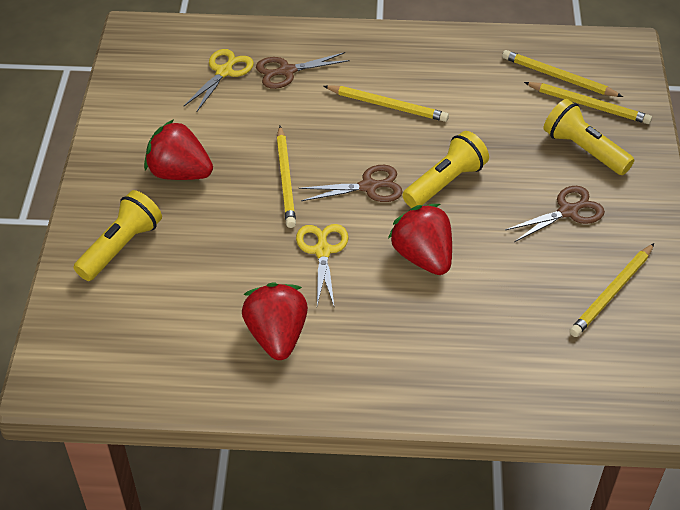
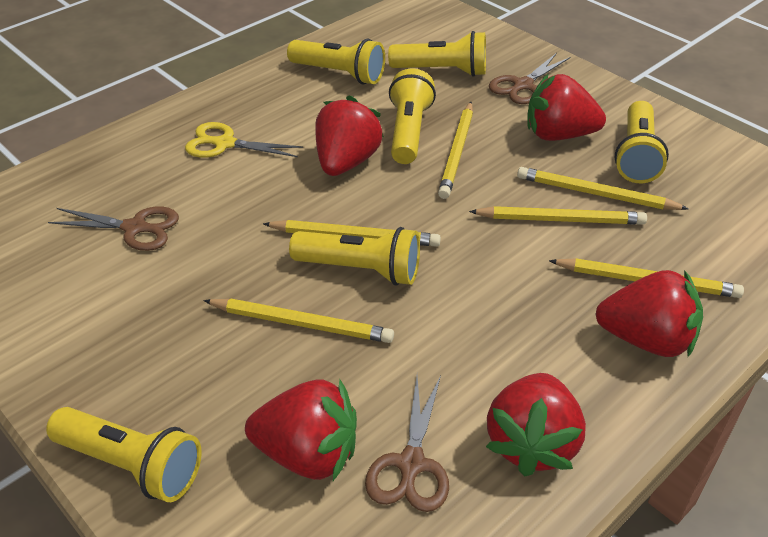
red strawberry: [144,119,213,180] [242,283,308,360] [388,204,452,275] = 3 -> [245,379,357,481] [315,95,384,176] [486,373,586,476] [527,74,606,141] [595,270,703,357] = 5
yellow flashlight: [73,190,162,281] [402,131,489,208] [544,99,634,175] = 3 -> [46,407,202,502] [287,39,385,85] [289,227,420,285] [388,31,486,77] [389,68,436,164] [615,101,669,183] = 6
yellow pencil: [277,126,296,228] [323,85,449,122] [502,50,623,97] [524,82,652,124] [569,243,654,337] = 5 -> [203,299,394,343] [263,220,441,247] [438,102,473,199] [469,206,647,225] [517,167,689,210] [549,258,744,298] = 6
yellow scissors: [184,49,254,111] [296,224,349,305] = 2 -> [185,122,303,158] = 1

